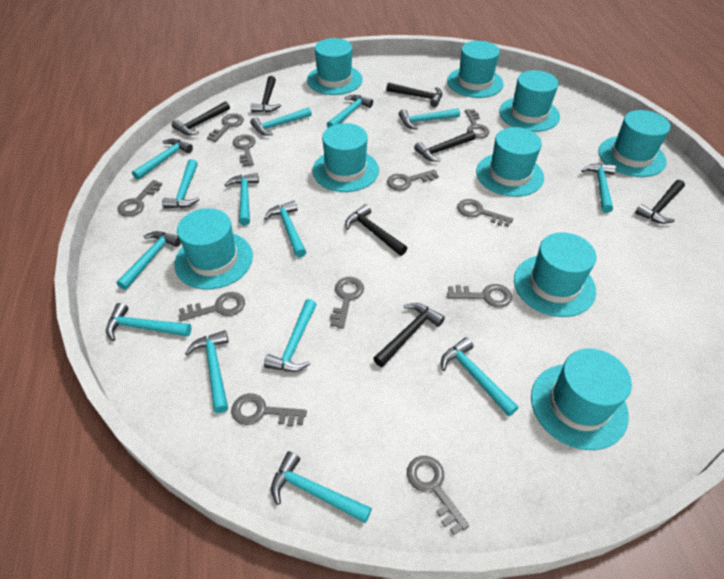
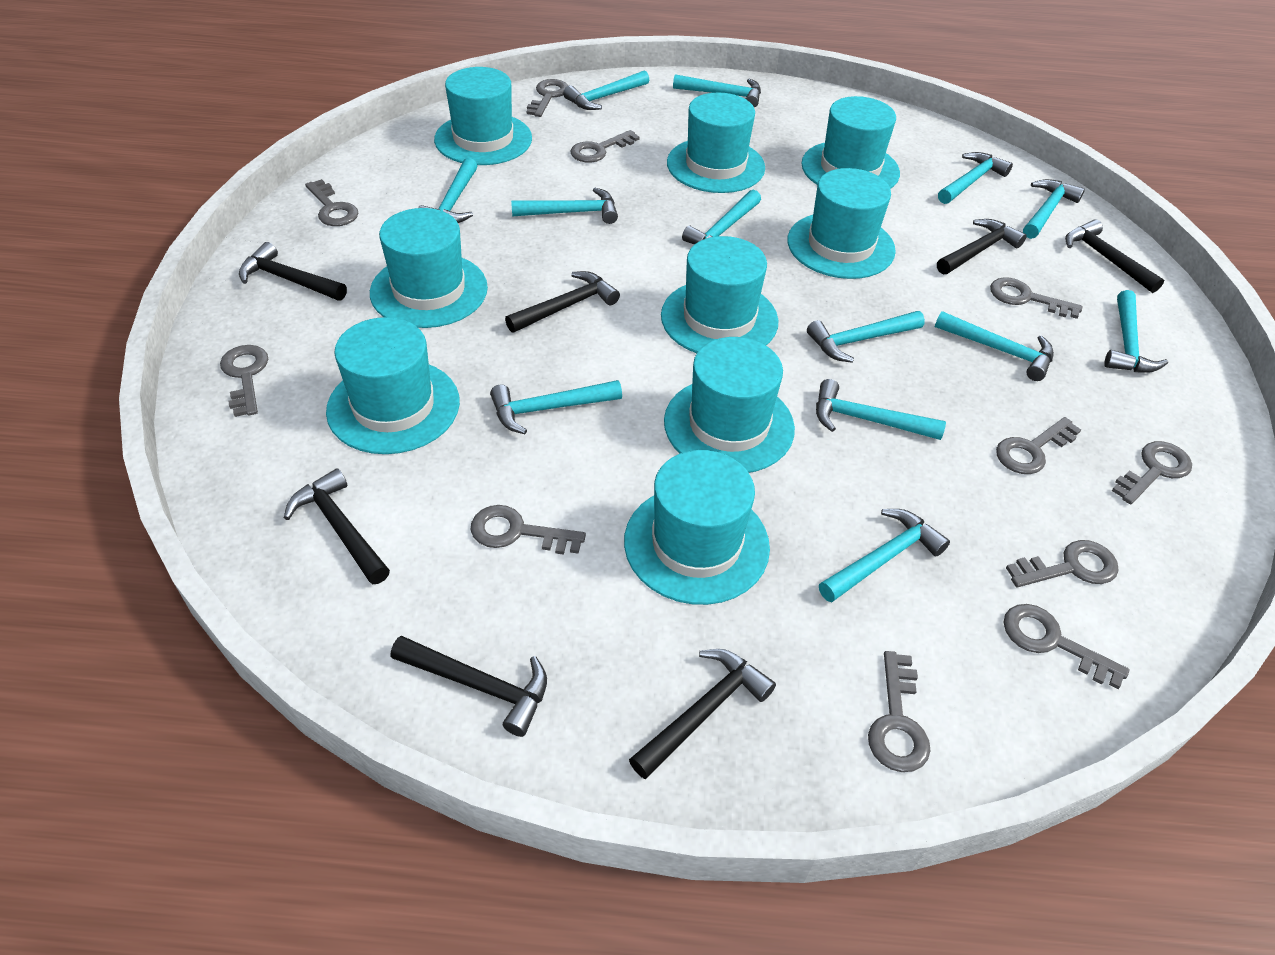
turquoise hammer: [106,303,191,341] [116,231,181,290] [132,139,193,180] [162,159,200,208] [185,330,229,413] [225,173,259,226] [250,107,312,136] [264,201,306,258] [264,299,317,372] [271,451,372,523] [327,95,373,128] [399,108,460,130] [441,337,519,417] [581,164,616,213] = 14 -> [418,158,477,223] [490,380,622,434] [511,188,618,224] [563,70,649,110] [673,74,761,108] [682,190,761,244] [807,311,925,363] [816,379,946,440] [819,509,950,602] [935,311,1054,381] [938,152,1013,204] [1023,179,1085,239] [1104,290,1168,373] = 13

